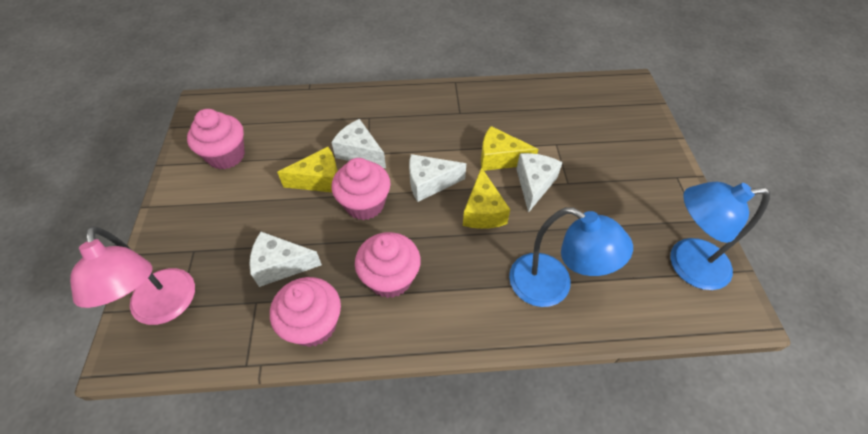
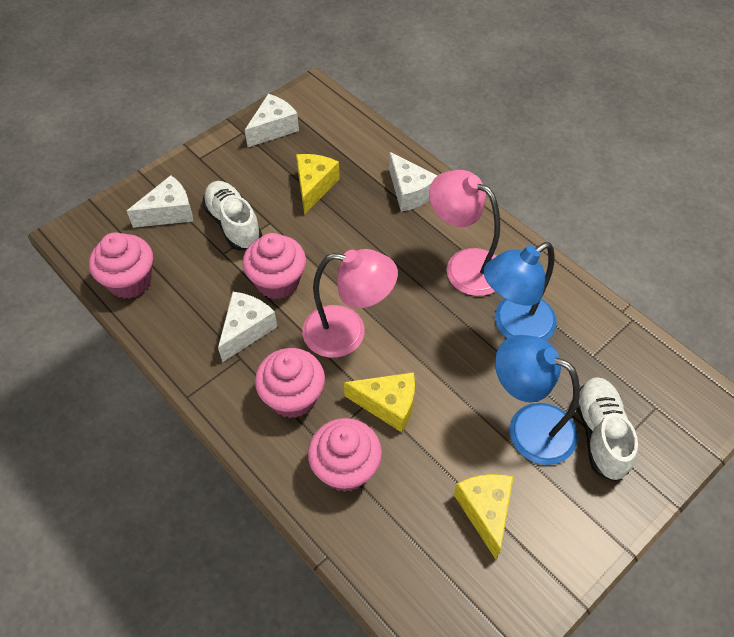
pink lamp: [70,226,195,325] = 1 -> [302,249,398,358] [429,170,500,296] = 2
white shoe: none = 0 -> [202,181,262,251] [577,377,638,482] = 2

